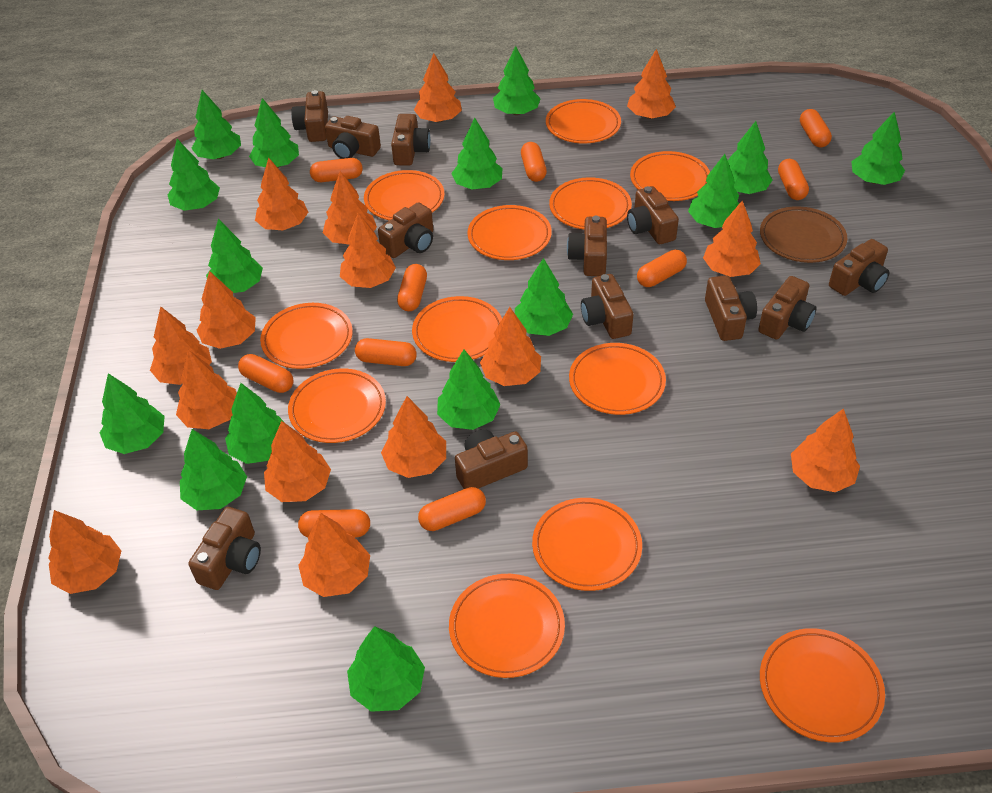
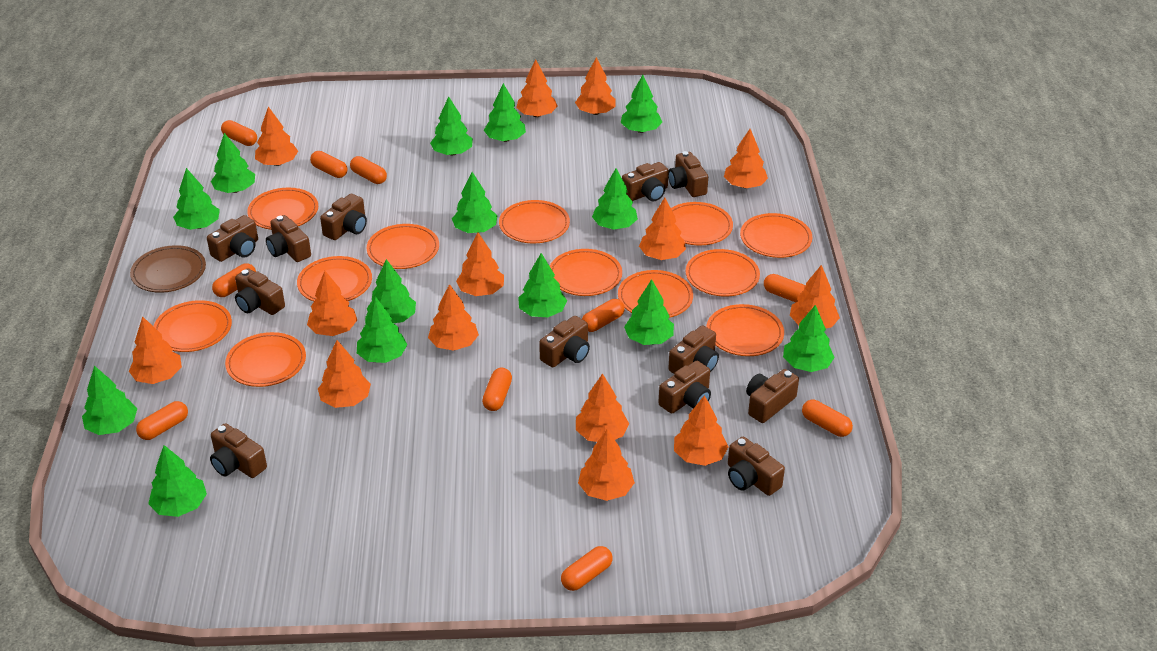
green tree: [100,373,165,454] [168,139,220,211] [180,429,247,510] [191,90,241,159] [206,219,263,293] [225,383,285,464] [249,98,299,168] [347,626,425,712] [437,350,501,430] [451,118,503,189] [493,46,541,115] [515,258,573,336] [688,154,740,228] [728,121,773,194] [851,111,905,185] = 15 -> [82,366,137,435] [148,445,207,517] [173,168,220,230] [211,133,255,193] [357,296,408,363] [367,259,416,323] [430,97,473,155] [452,172,498,233] [484,83,526,142] [518,253,567,317] [592,168,638,230] [621,75,662,133] [624,279,674,345] [783,305,835,372] = 14
orange tree: [48,510,121,594] [150,306,212,385] [176,350,237,429] [197,271,256,349] [255,158,308,230] [264,421,331,502] [298,513,370,597] [323,171,377,244] [340,213,396,288] [381,396,446,478] [414,54,462,122] [480,307,541,386] [627,49,676,119] [703,200,761,277] [791,408,860,492] = 15 -> [129,316,182,384] [255,107,298,166] [307,271,357,336] [318,340,371,408] [428,284,479,351] [456,233,504,296] [516,60,557,117] [575,57,616,115] [576,373,629,442] [578,429,635,501] [639,198,686,260] [674,395,728,466] [724,129,768,188] [790,265,840,328] = 14

